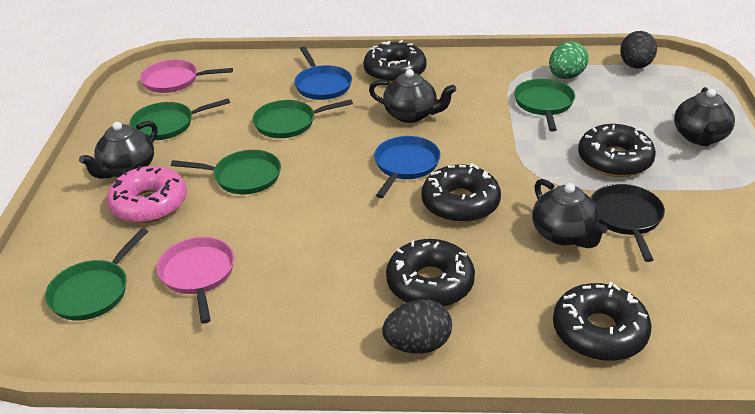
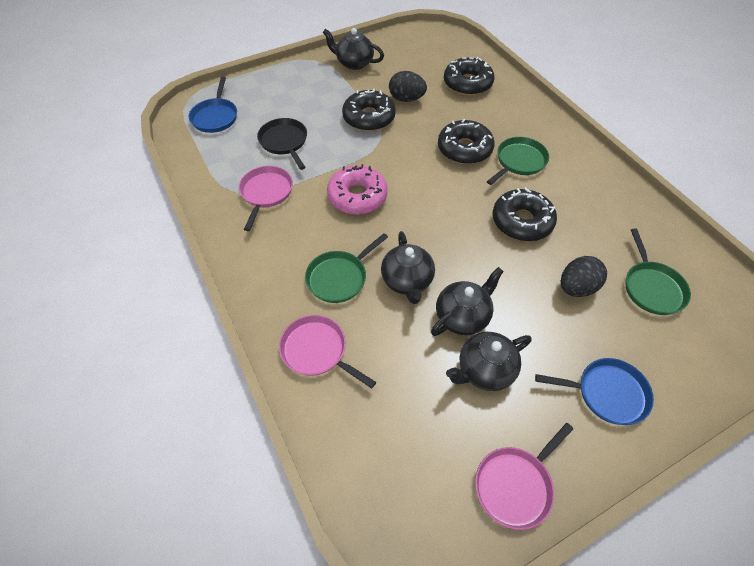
black donut: [363,40,427,84] [386,239,475,307] [421,163,501,223] [553,282,652,361] [578,124,656,177] = 5 -> [342,89,396,131] [438,119,495,164] [444,57,494,96] [493,188,557,241] = 4
green egg: [549,41,588,79] = 1 -> none = 0
green pan: [45,228,148,321] [130,98,230,140] [171,150,281,194] [253,99,353,138] [514,79,575,132] = 5 -> [305,233,388,303] [487,137,549,185] [626,228,691,315] = 3
pink pan: [140,60,233,93] [157,237,234,324] = 2 -> [239,166,293,231] [279,315,376,388] [475,423,573,530] = 3

